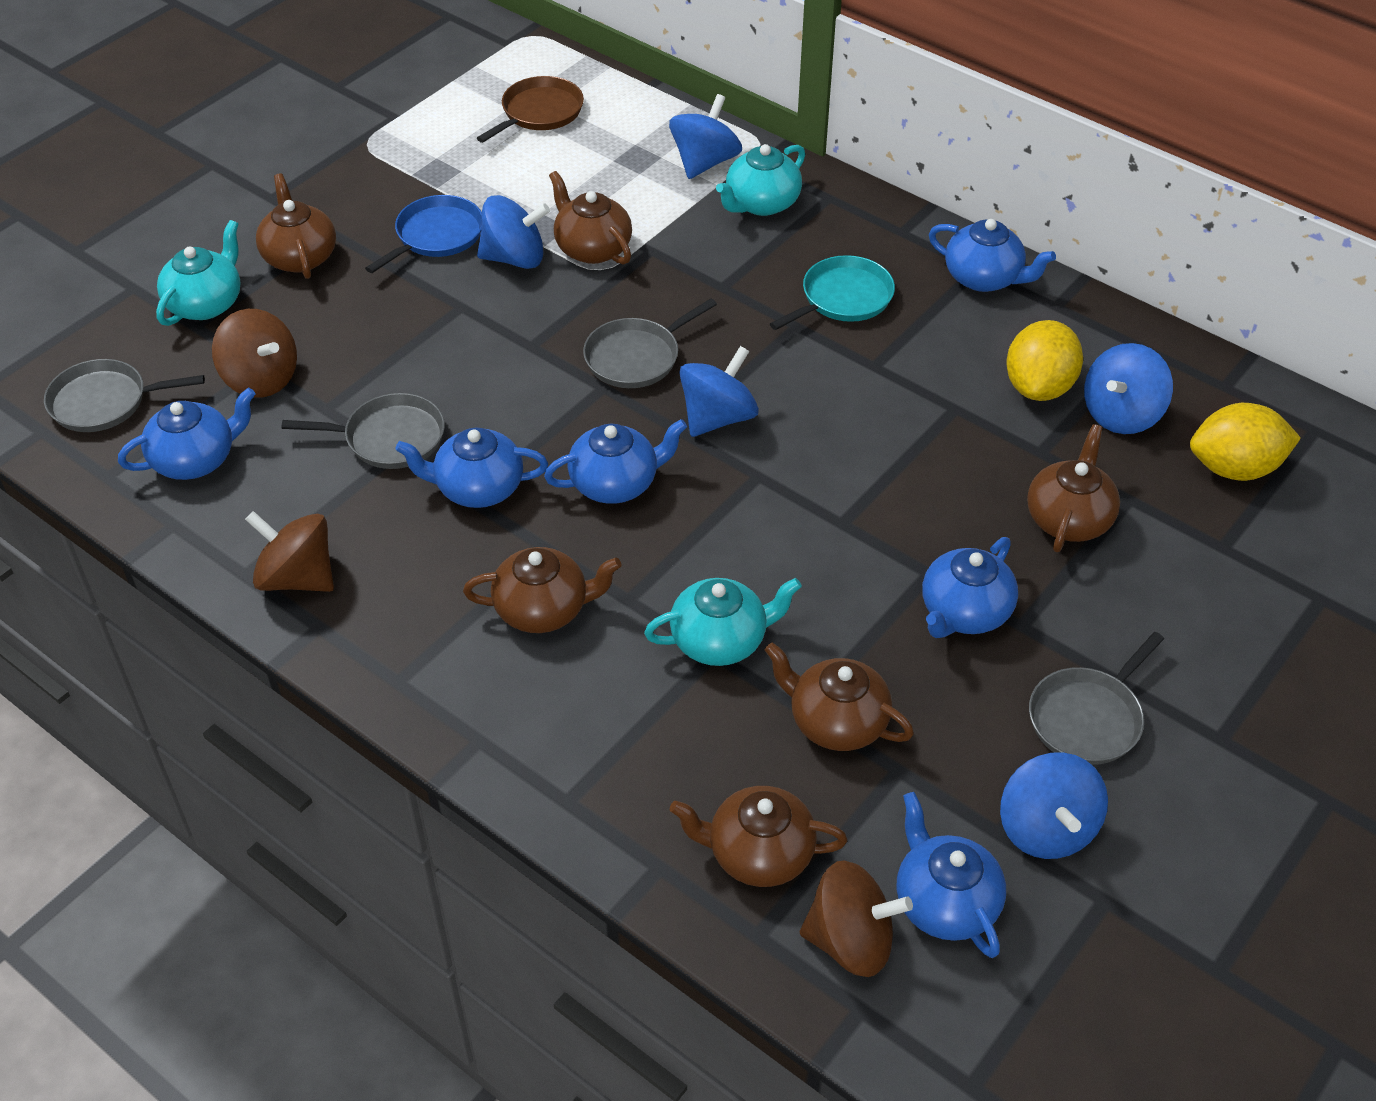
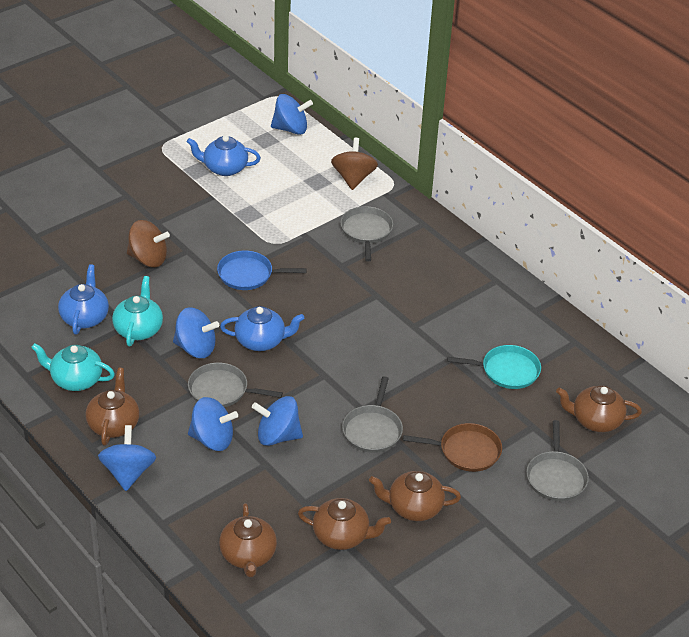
blue teapot: [118,387,256,480] [395,427,548,508] [544,419,687,504] [896,792,1006,958] [922,537,1018,638] [929,219,1056,292] = 6 -> [58,264,109,334] [187,135,261,176] [220,306,305,351] = 3
brown spinning top: [212,309,297,398] [245,511,334,592] [800,861,913,977] = 3 -> [127,220,170,267] [331,138,378,190] = 2
brown teapot: [256,173,336,279] [463,547,622,633] [549,171,632,265] [670,786,847,887] [765,642,914,751] [1027,424,1120,552] = 6 -> [85,368,140,445] [219,503,277,577] [298,498,391,550] [369,471,461,521] [556,386,642,432] = 5
turquoise teapot: [156,220,241,326] [644,578,802,666] [716,144,805,216] = 3 -> [31,343,115,391] [112,276,163,346] = 2
yellow lemon: [1006,320,1083,401] [1190,403,1301,481] = 2 -> none = 0

